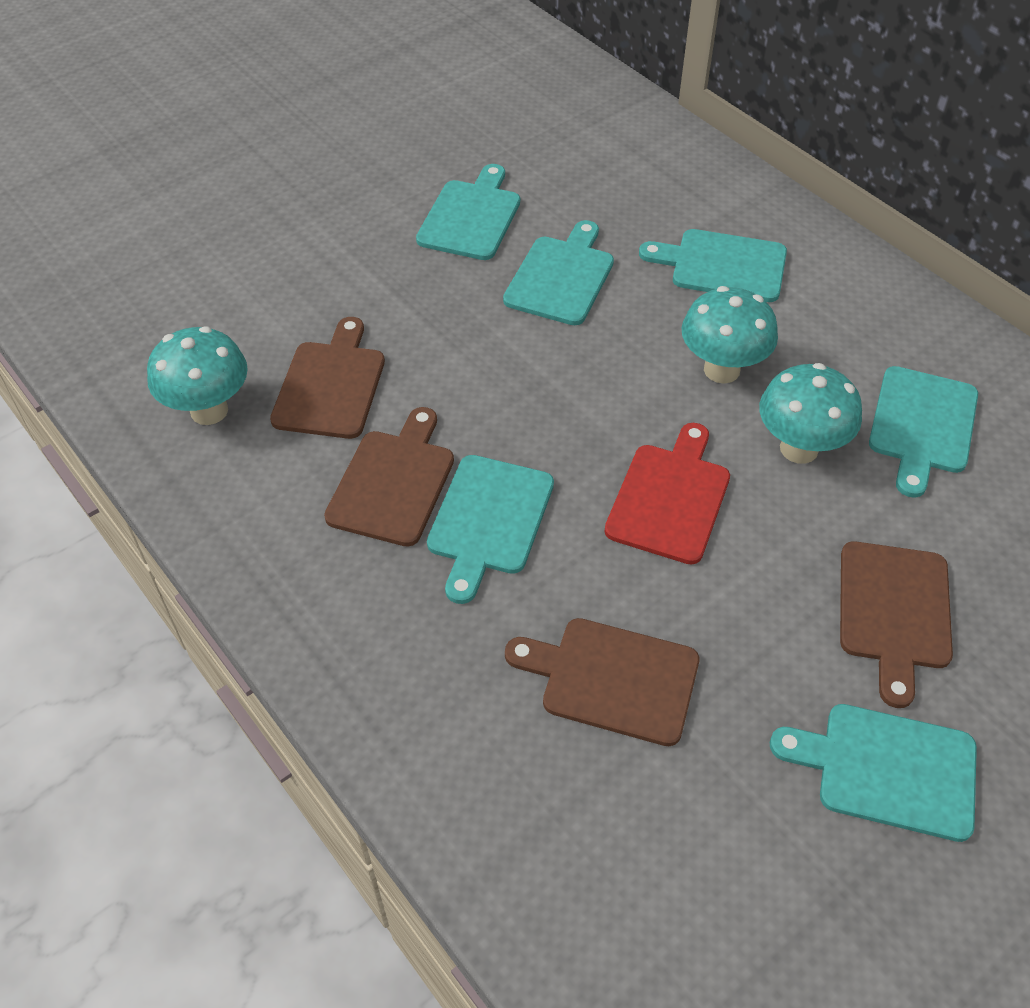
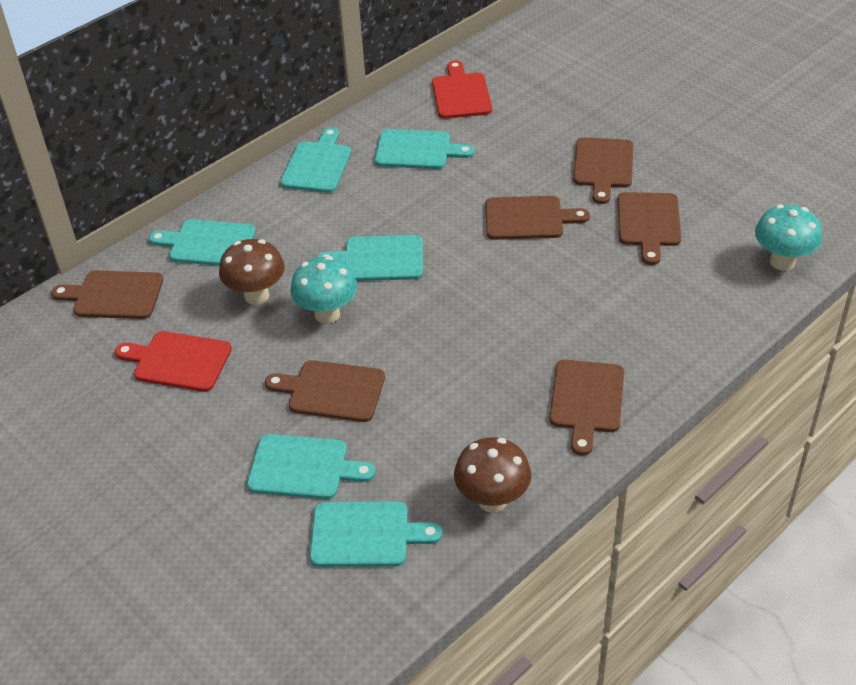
brown cutting board: [270,317,385,439] [324,407,454,547] [505,618,699,746] [840,541,953,708] = 4 -> [51,271,163,319] [265,360,385,422] [485,196,590,240] [549,360,624,456] [573,137,633,204] [618,192,681,265] = 6
brown mushroom: none = 0 -> [219,239,285,305] [454,437,531,513] = 2
red cutting board: [604,423,730,565] = 1 -> [115,331,232,392] [432,61,492,119] = 2
turquoise mushroom: [147,326,248,425] [682,286,778,384] [759,363,862,464] = 3 -> [290,256,357,324] [755,204,822,271] = 2

